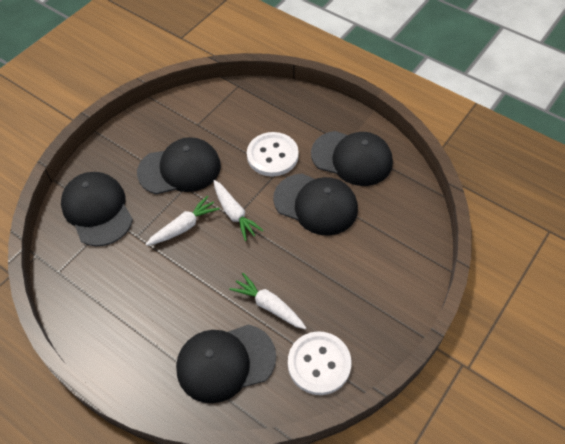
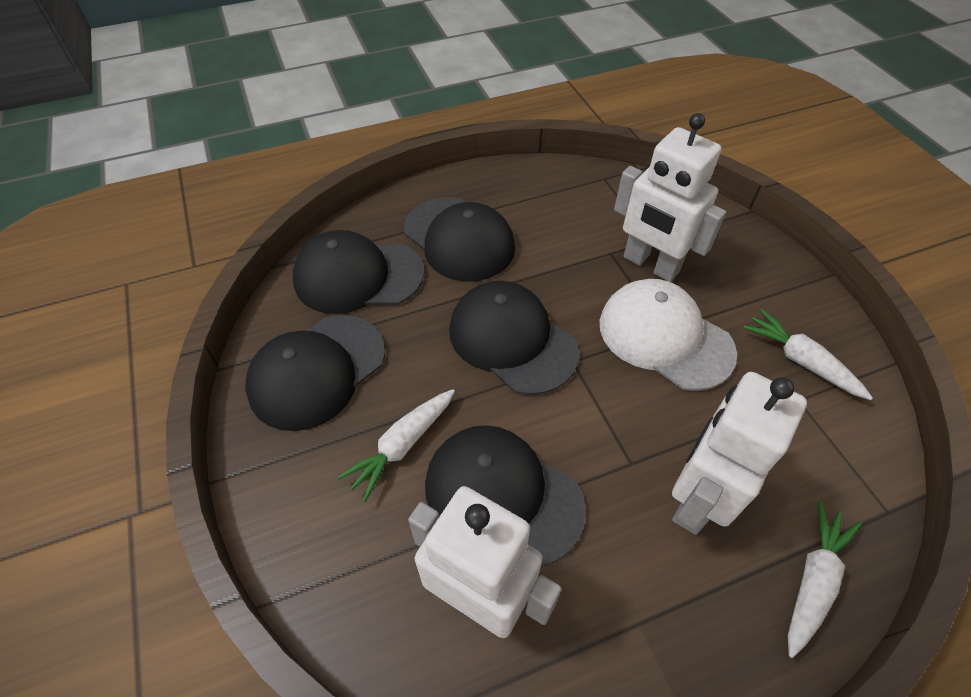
white button: [247,132,299,176] [288,331,351,395] = 2 -> none = 0
white cap: none = 0 -> [600,279,737,391] = 1
white robot: none = 0 -> [408,486,562,638] [614,113,726,282] [672,372,807,535] = 3

